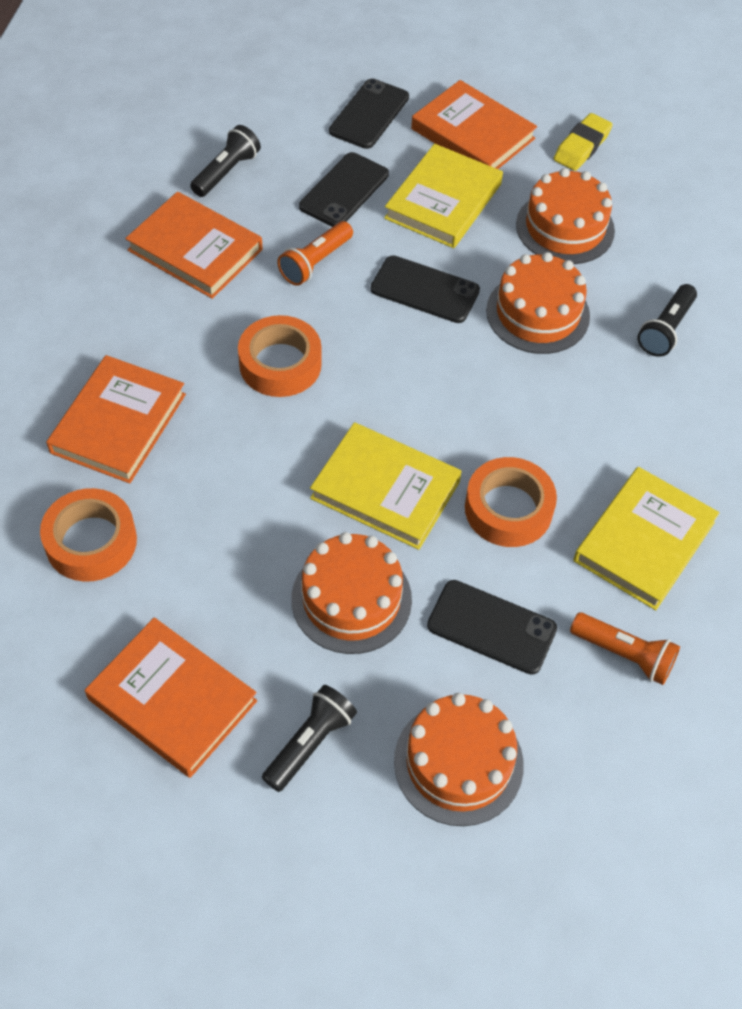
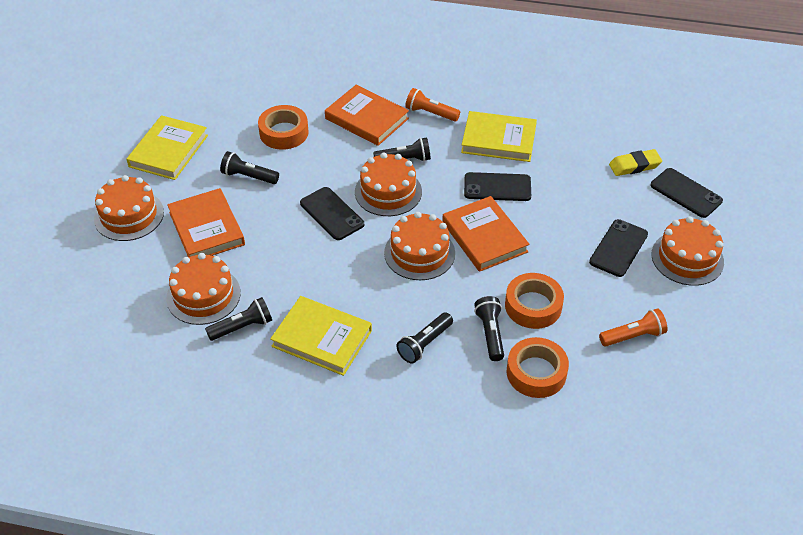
black flashlight: [190,125,261,197] [262,685,357,792] [637,284,697,357] = 3 -> [205,297,272,341] [220,151,279,184] [373,137,431,162] [396,312,453,364] [474,296,504,361] = 5
orange book: [46,355,186,483] [85,617,257,778] [125,192,263,299] [411,80,537,169] = 4 -> [167,188,245,257] [325,85,409,146] [442,196,530,272] = 3
orange cake: [291,532,412,654] [394,693,524,826] [486,252,590,354] [516,168,615,264] = 4 -> [94,175,164,241] [166,253,241,325] [355,153,422,216] [384,212,455,280] [651,216,724,286] = 5

